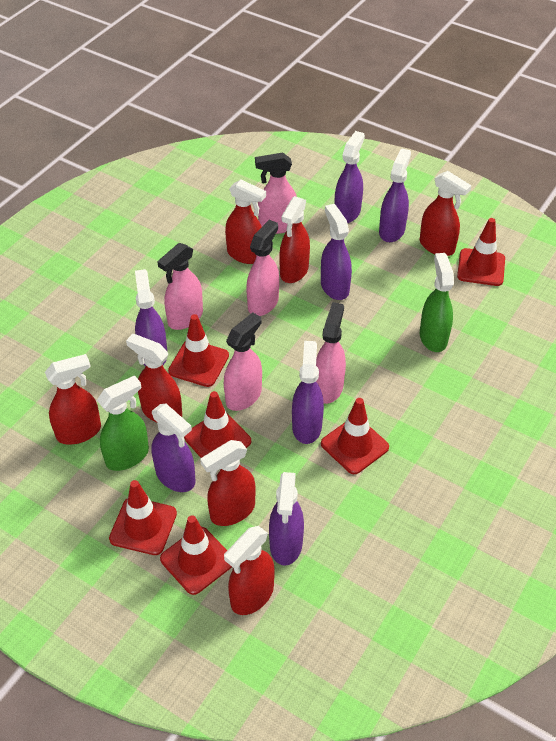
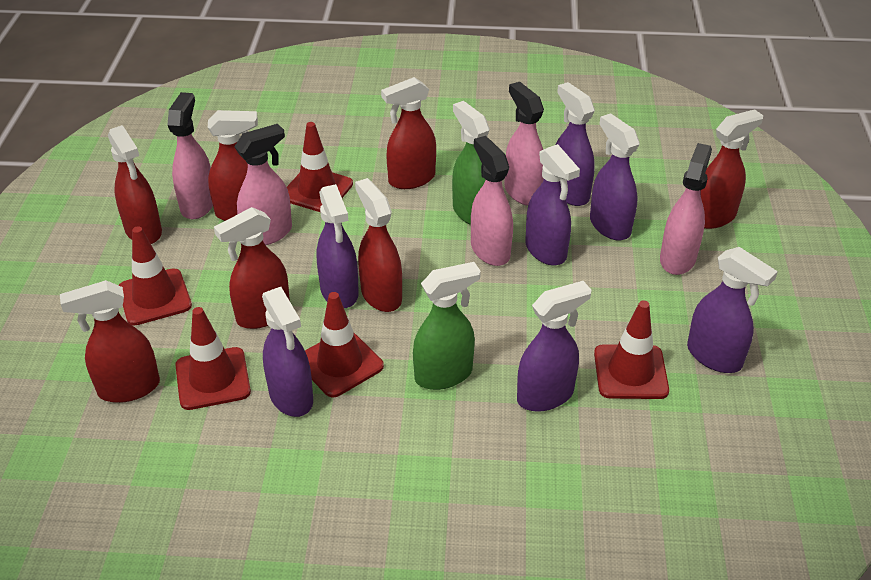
red traffic cone: [109,480,177,555] [160,515,232,595] [168,314,229,387] [184,391,251,458] [321,398,389,474] [457,218,505,286] = 6 -> [119,226,192,326] [175,307,251,410] [287,122,353,212] [305,292,384,397] [594,300,669,399] = 5

